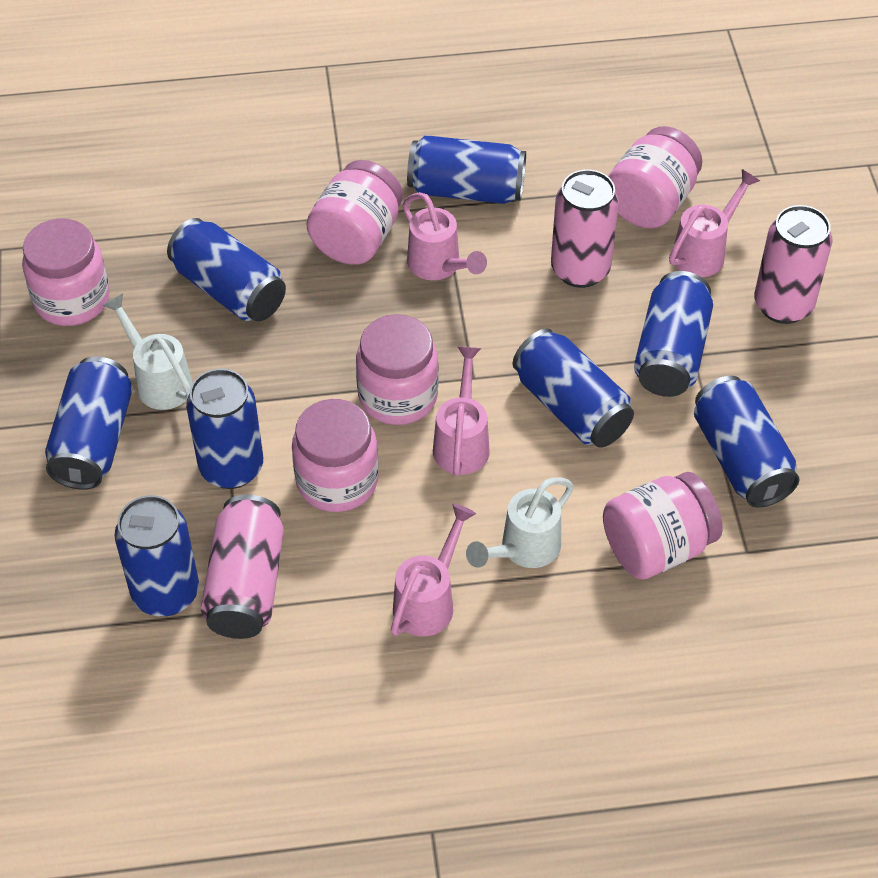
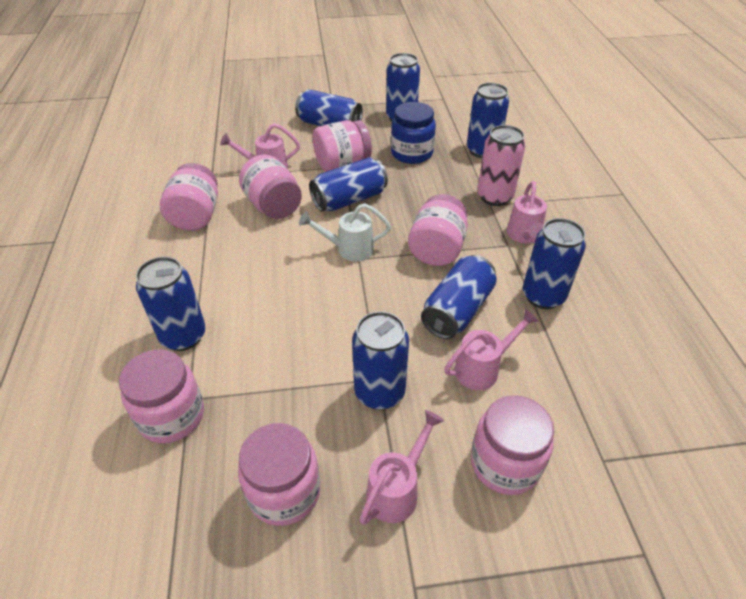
blue jar: none = 0 -> [391,102,436,164] = 1
pink can: [201,495,284,639] [551,169,619,288] [755,205,832,324] = 3 -> [477,125,525,206] = 1
pink jar: [22,219,110,326] [292,399,379,512] [306,160,403,265] [356,314,439,425] [603,472,723,580] [608,126,702,228] = 6 -> [119,349,204,443] [160,163,218,230] [238,423,320,526] [239,154,302,219] [313,120,372,172] [408,194,468,266] [471,395,554,495] = 7
white watering can: [103,293,193,410] [466,478,574,568] = 2 -> [299,203,391,261] = 1

